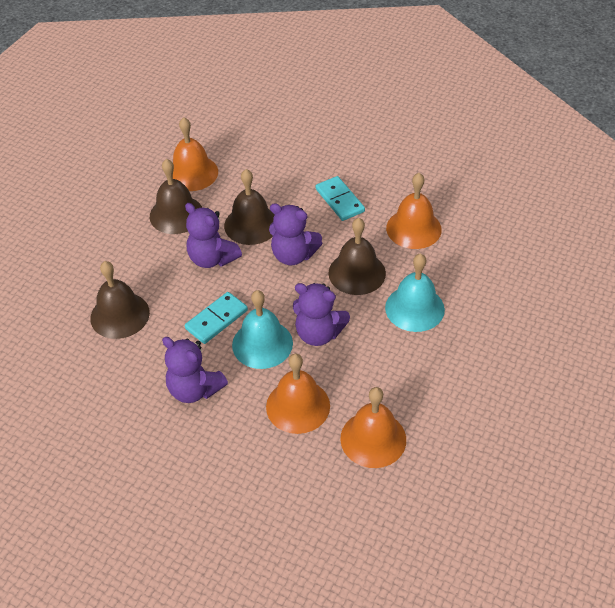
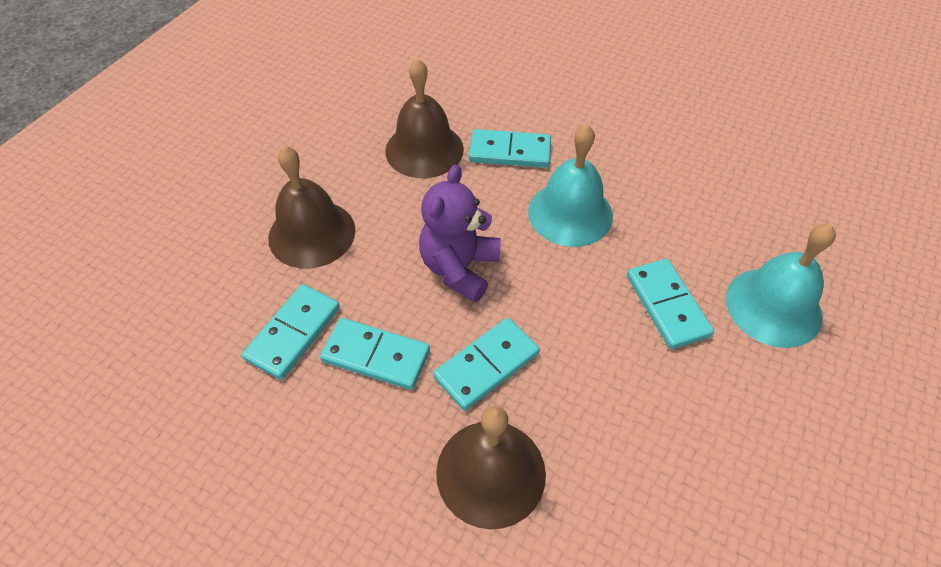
brown bell: [90,261,150,339] [150,159,202,234] [224,169,275,245] [328,218,386,295] = 4 -> [268,146,356,268] [385,58,464,178] [436,406,546,529] = 3
orange bell: [173,117,218,191] [266,354,330,434] [340,387,406,468] [386,173,442,249] = 4 -> none = 0
purple teddy bear: [162,337,228,403] [185,203,242,268] [269,203,322,265] [293,283,350,346] = 4 -> [419,164,501,302] = 1
turquoise domino: [185,292,248,344] [316,176,365,221] = 2 -> [242,284,340,380] [320,318,430,390] [433,318,540,411] [469,129,551,168] [627,259,714,349] = 5

